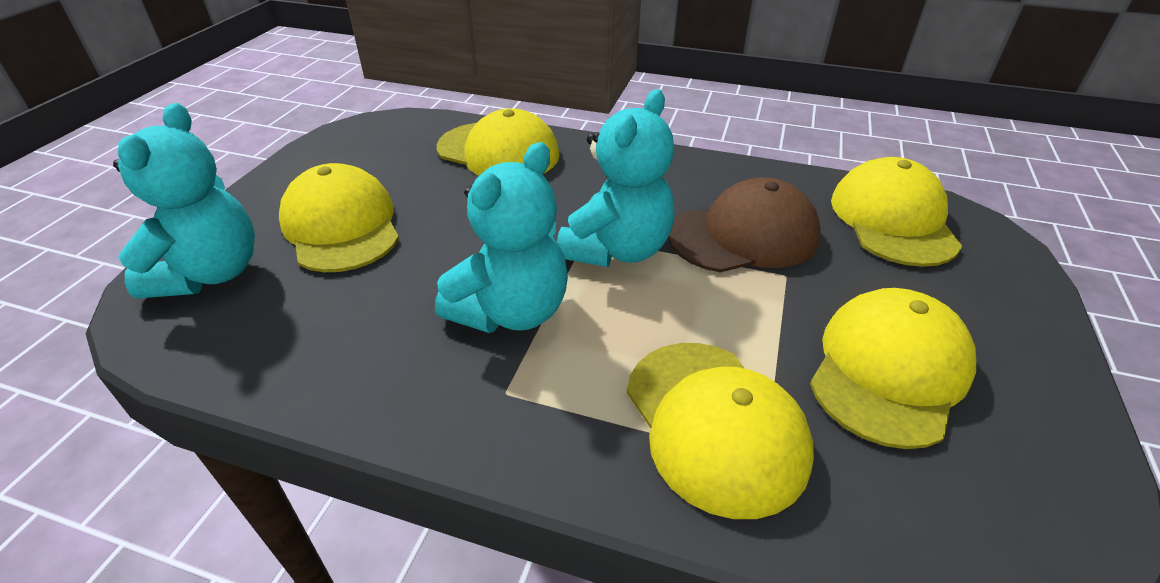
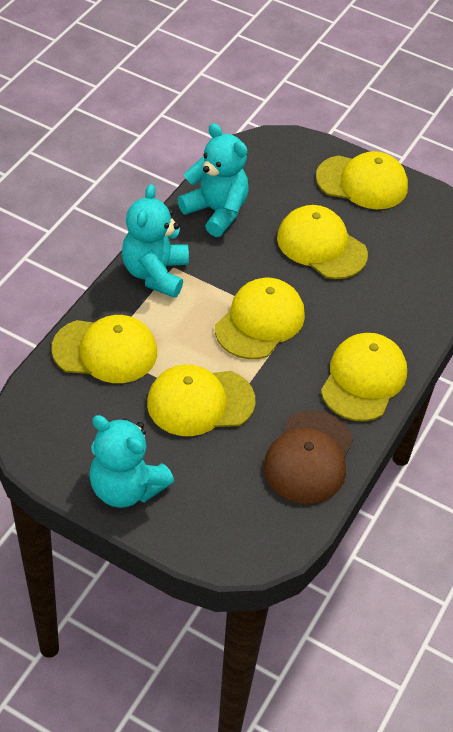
yellow cap: [279,163,399,272] [437,108,559,176] [627,343,814,519] [810,288,976,449] [831,157,962,267] = 5 -> [51,315,157,383] [147,365,255,436] [215,278,305,359] [277,205,368,279] [316,151,408,209] [321,333,407,421] = 6

